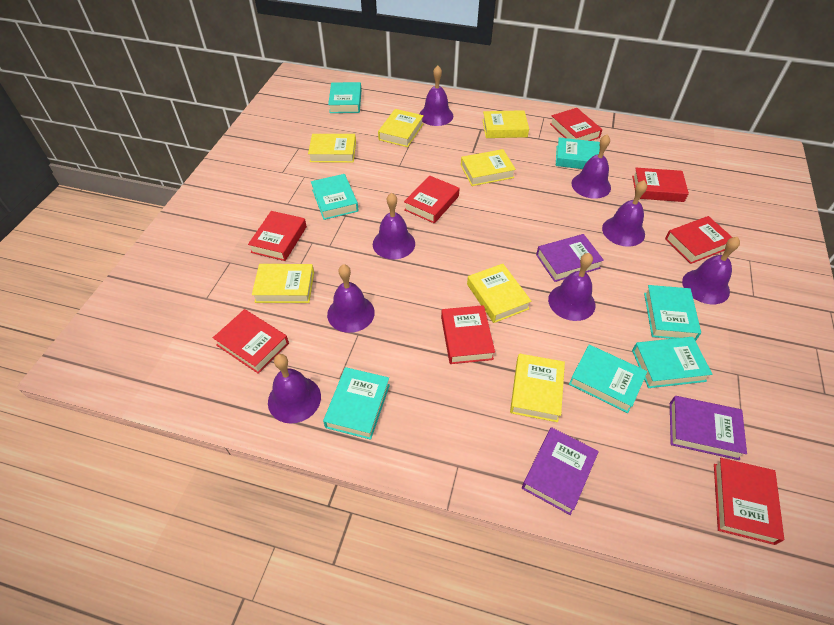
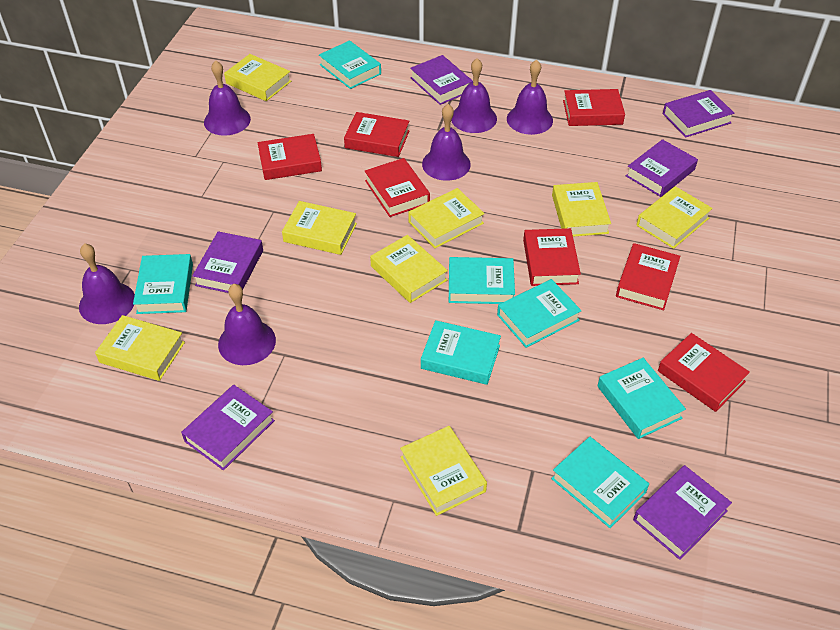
purple bell: [268,354,321,423] [327,264,375,333] [373,193,415,259] [420,65,453,126] [548,253,595,321] [571,134,611,199] [602,180,647,247] [682,237,740,304] = 8 -> [79,243,135,324] [204,60,251,136] [218,284,276,365] [422,104,471,181] [451,58,497,133] [507,59,553,135] = 6
purple book: [522,427,599,515] [536,234,604,282] [670,396,747,460] = 3 -> [181,385,275,470] [192,231,263,293] [410,55,473,105] [626,139,698,197] [633,465,732,560] [663,90,734,138] = 6
red book: [213,309,289,374] [248,211,307,261] [404,175,460,223] [441,305,495,364] [550,108,602,141] [632,168,689,202] [665,216,732,264] [714,458,784,545] = 8 -> [258,134,322,180] [344,112,410,157] [365,158,430,217] [523,228,581,286] [563,89,625,126] [616,243,680,310] [658,333,750,412] = 7
yellow book: [252,264,314,303] [308,134,356,163] [378,109,424,147] [461,149,516,186] [467,264,531,323] [482,110,529,138] [510,353,565,422] = 7 -> [95,315,185,381] [224,54,291,101] [282,201,357,255] [370,235,448,303] [400,426,487,516] [408,188,485,248] [552,182,611,237] [636,186,713,249] = 8

